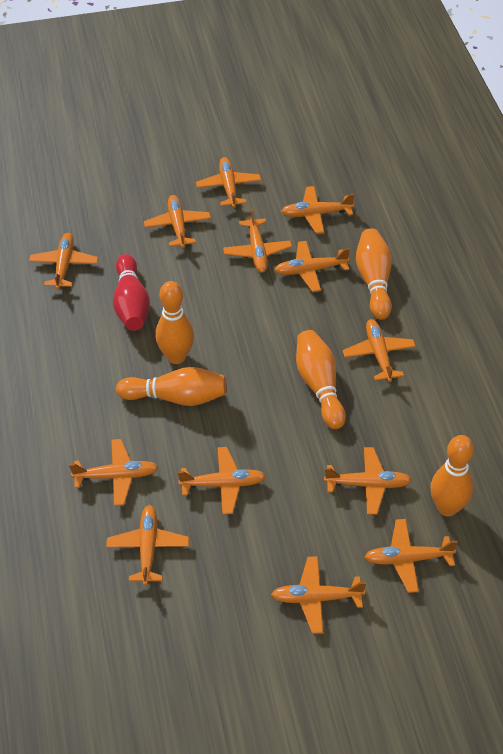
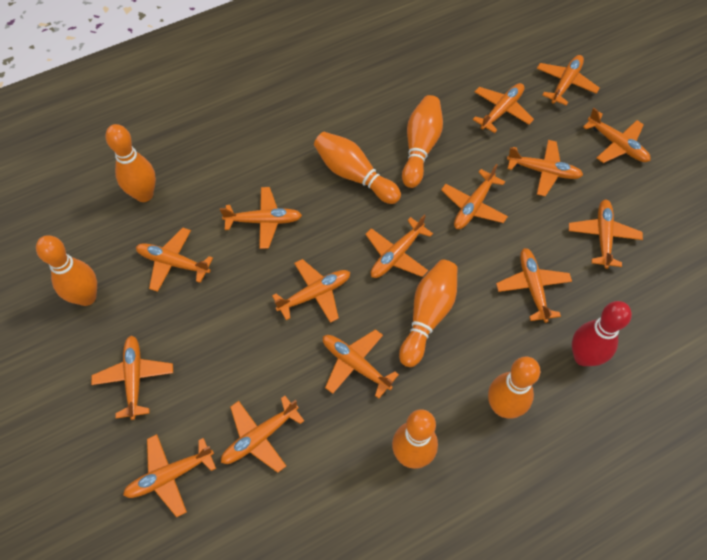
orange bowling pin: [116,367,227,406] [156,281,194,364] [296,330,346,429] [356,228,392,320] [430,435,474,517] = 5 -> [36,235,97,306] [106,124,156,202] [314,132,401,204] [392,409,438,469] [399,260,458,367] [402,95,443,188] [488,357,541,418] = 7
orange plane: [29,233,98,289] [69,439,159,506] [106,505,189,585] [144,195,211,248] [178,447,266,514] [196,157,261,208] [223,208,292,273] [271,556,366,634] [274,241,350,292] [281,186,354,234] [324,447,412,515] [343,319,416,382] [364,519,458,593] = 13 -> [91,335,173,420] [123,434,216,517] [136,228,213,292] [220,187,302,249] [221,396,304,473] [272,259,350,323] [323,329,399,399] [365,215,433,278] [441,164,508,229] [473,83,534,133] [496,248,572,323] [507,140,583,196] [537,55,600,106] [569,199,643,269] [583,108,650,163] = 15

